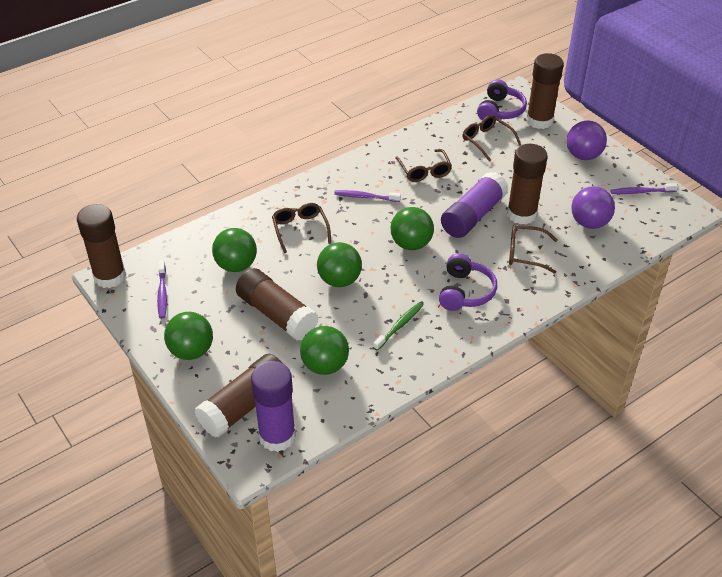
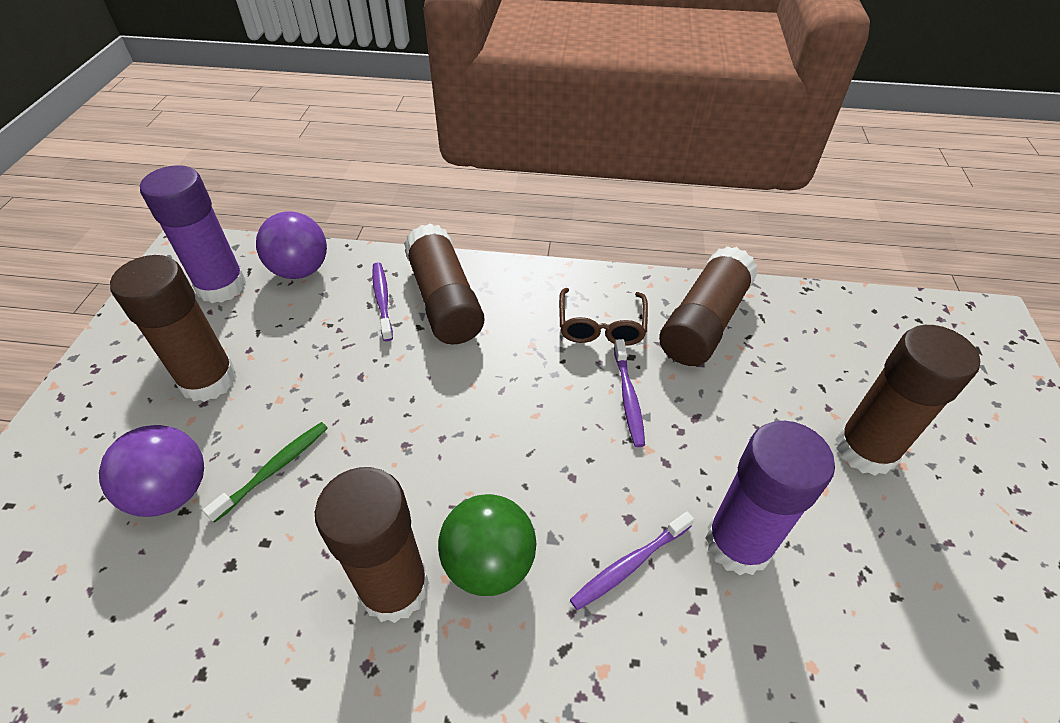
brown glasses: [272,203,331,253] [395,149,452,182] [462,115,521,162] [509,225,558,274] = 4 -> [559,288,648,346] = 1
green ball: [164,312,213,360] [212,228,257,272] [300,326,349,375] [317,242,362,287] [391,207,434,250] = 5 -> [438,494,536,596] = 1
purple headphones: [439,253,497,311] [477,79,527,120] = 2 -> none = 0

